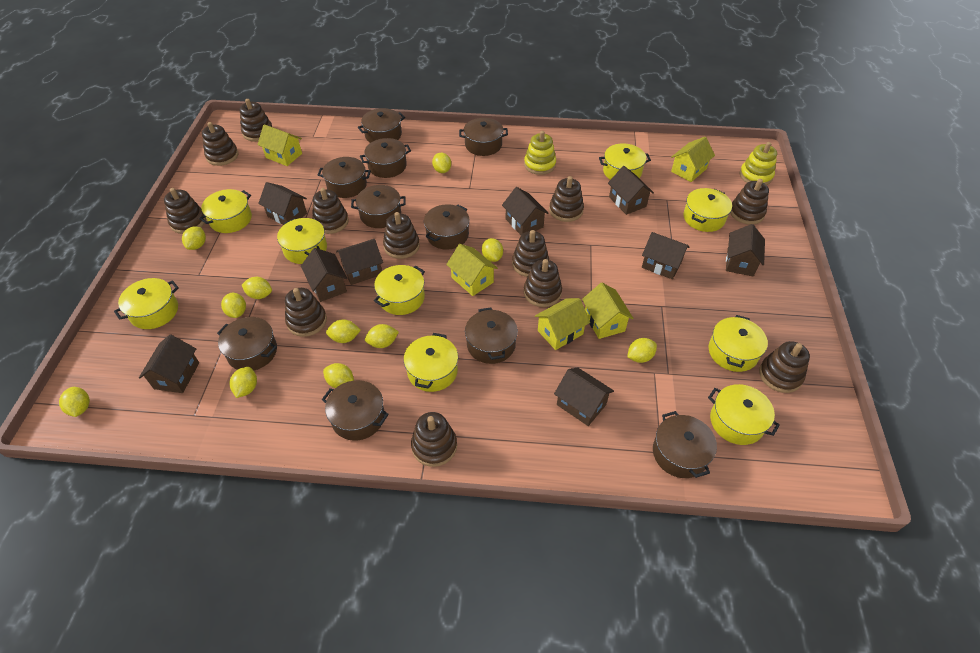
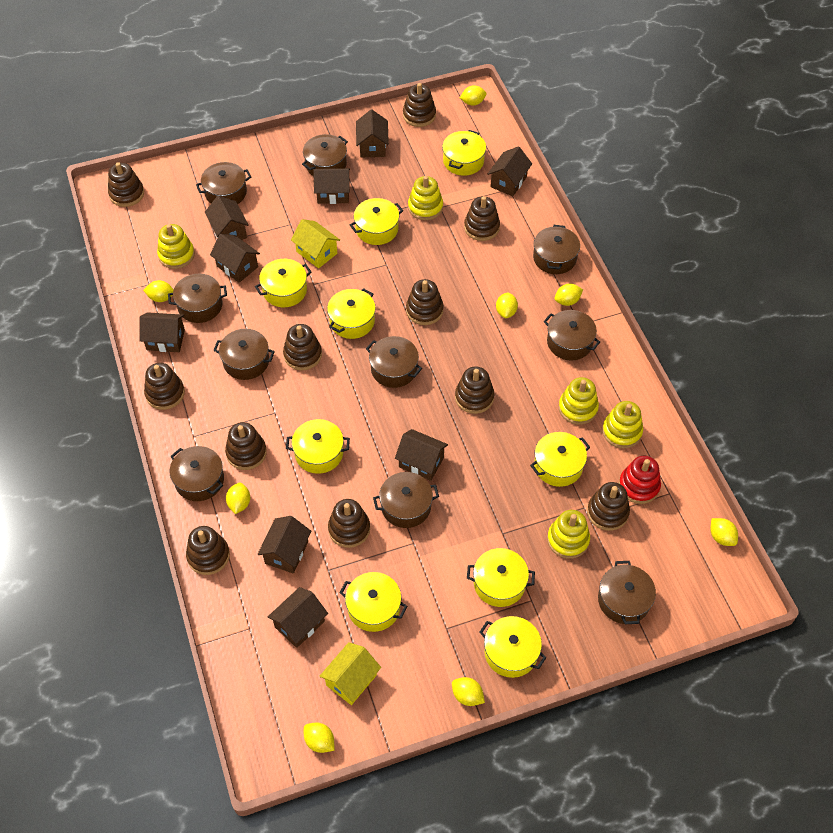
brown stacking toy: [164,188,206,234] [202,122,238,166] [239,99,272,141] [285,288,327,337] [312,188,349,234] [383,212,420,259] [411,412,457,467] [512,230,549,277] [524,259,562,307] [549,176,584,222] [730,179,769,224] [759,341,810,393] = 12 -> [108,162,144,207] [144,363,185,410] [186,526,230,575] [225,422,267,470] [283,324,322,370] [328,499,370,548] [403,83,436,127] [406,279,444,325] [455,367,494,414] [464,196,500,241] [587,482,630,531] = 11
red stacking toy: none = 0 -> [619,456,661,504] = 1
yellow house: [258,124,302,166] [446,244,498,296] [535,298,590,350] [582,283,634,339] [671,137,715,182] = 5 -> [291,219,340,268] [320,642,381,705] = 2
yellow lemon: [59,387,90,417] [182,227,206,250] [221,293,246,318] [230,367,257,398] [242,277,272,299] [323,363,354,388] [326,319,361,343] [365,324,399,348] [432,153,451,173] [482,238,503,262] [627,338,657,363] = 11 -> [143,280,173,302] [226,483,250,514] [304,722,334,753] [452,677,485,706] [460,85,487,105] [496,292,518,318] [555,284,583,306] [710,518,738,546] = 8
yellow stacking toy: [524,131,556,175] [740,142,777,185] = 2 -> [157,224,195,269] [408,176,443,220] [547,510,590,559] [558,377,599,425] [602,401,643,448] = 5

